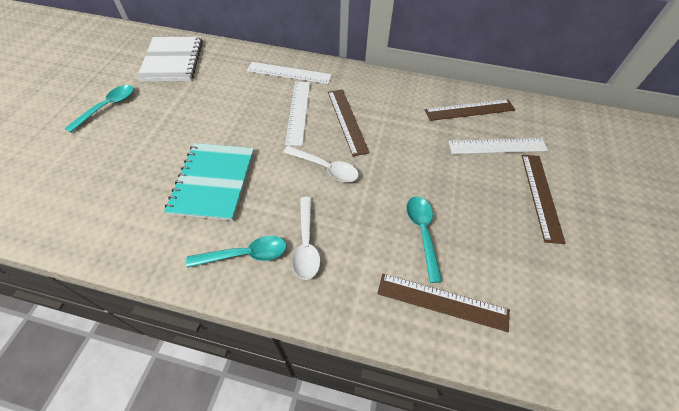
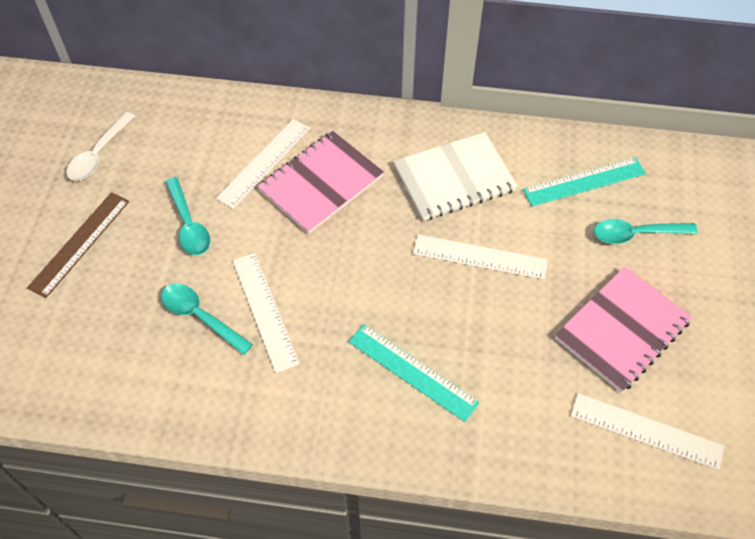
brown ruler: [328,89,370,156] [377,274,510,332] [425,100,515,121] [522,155,566,244] = 4 -> [27,192,129,298] = 1
pink notebook: none = 0 -> [257,131,384,234] [555,267,692,393] = 2
turquoise notebook: [164,143,254,221] = 1 -> none = 0
turquoise ruler: none = 0 -> [348,324,479,422] [523,157,646,206] = 2
white ruler: [247,62,332,84] [285,81,310,146] [448,138,548,154] = 3 -> [216,119,310,209] [233,253,299,373] [413,235,548,279] [571,393,724,470] = 4
white spoon: [283,146,359,182] [292,197,321,280] = 2 -> [67,112,135,181] = 1

